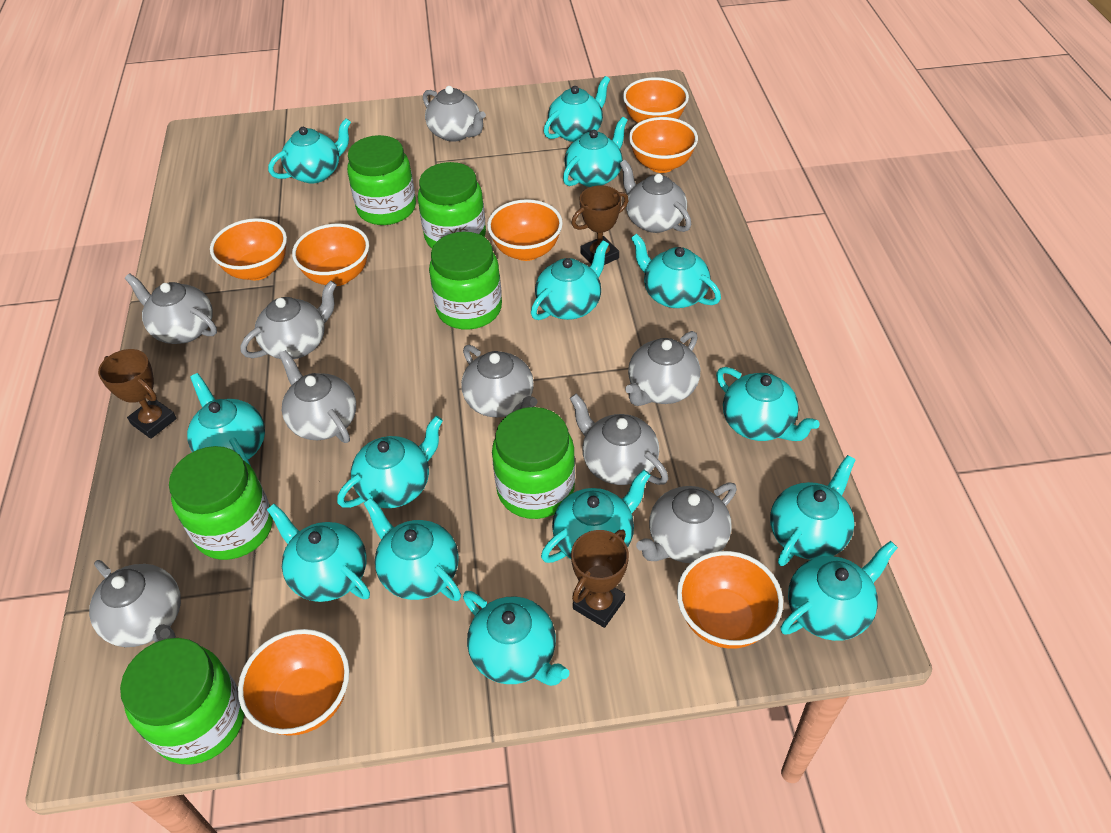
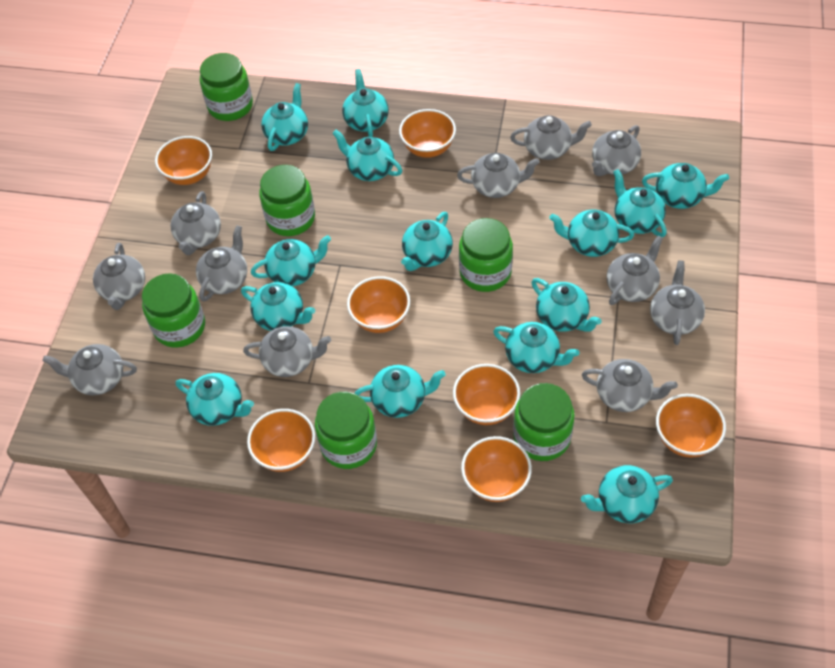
brown trophy: [98,349,177,439] [571,185,629,265] [571,529,629,628] = 3 -> none = 0
grey teapot: [89,560,181,647] [125,274,217,344] [240,280,337,359] [279,350,356,443] [423,86,486,142] [461,345,538,418] [570,394,668,485] [620,160,691,233] [625,331,700,406] [636,483,737,563] = 10 -> [42,344,137,395] [93,243,145,310] [170,191,221,255] [196,225,247,302] [243,326,331,377] [457,153,540,198] [510,115,592,160] [582,359,678,412] [592,125,641,176] [607,236,663,305] [650,260,705,345] = 11

